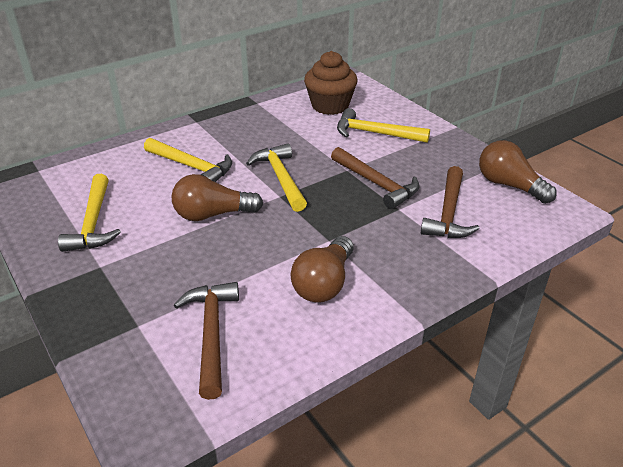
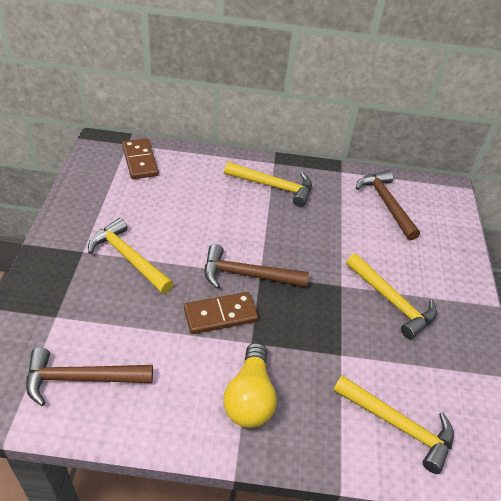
brown cupcake: [304,51,357,115] = 1 -> none = 0
brown domino: none = 0 -> [122,138,159,179] [184,292,258,334] = 2
brown light bulb: [172,174,263,221] [291,236,353,303] [479,140,557,204] = 3 -> none = 0
yellow light bulb: none = 0 -> [223,343,277,428] = 1

